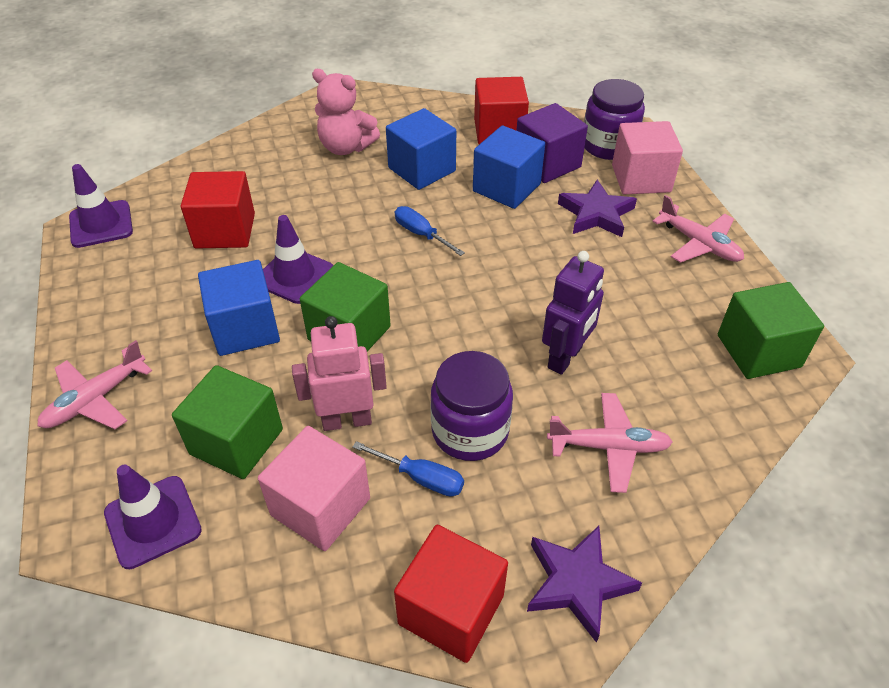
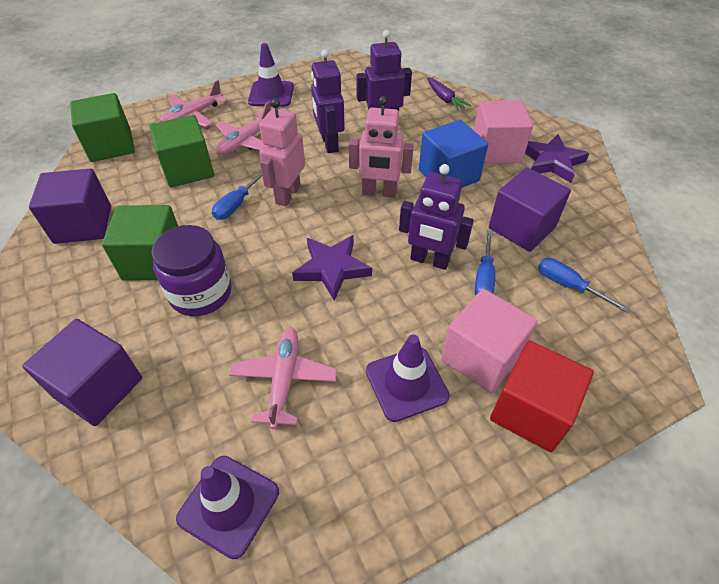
blue cube: [198,260,280,356] [386,108,456,190] [473,126,545,209] = 3 -> [419,120,488,188] = 1
blue screwdriver: [353,441,464,497] [395,206,465,256] = 2 -> [212,171,262,220] [475,230,495,295] [538,258,629,312] = 3
pink robot: [292,316,387,431] = 1 -> [259,98,305,206] [349,96,414,198] = 2
pink teddy bear: [312,69,380,155] = 1 -> none = 0
purple carrot: none = 0 -> [427,78,471,111] = 1
purple cube: [516,103,588,183] = 1 -> [22,319,142,426] [29,169,111,244] [489,167,571,252] = 3
purple jar: [430,351,513,461] [584,79,645,160] = 2 -> [151,225,232,316] = 1
purple robot: [542,251,604,375] = 1 -> [311,49,345,153] [357,30,412,111] [399,164,474,270] = 3
red cube: [181,171,255,249] [394,525,508,663] [474,77,529,144] = 3 -> [490,340,594,452] = 1

